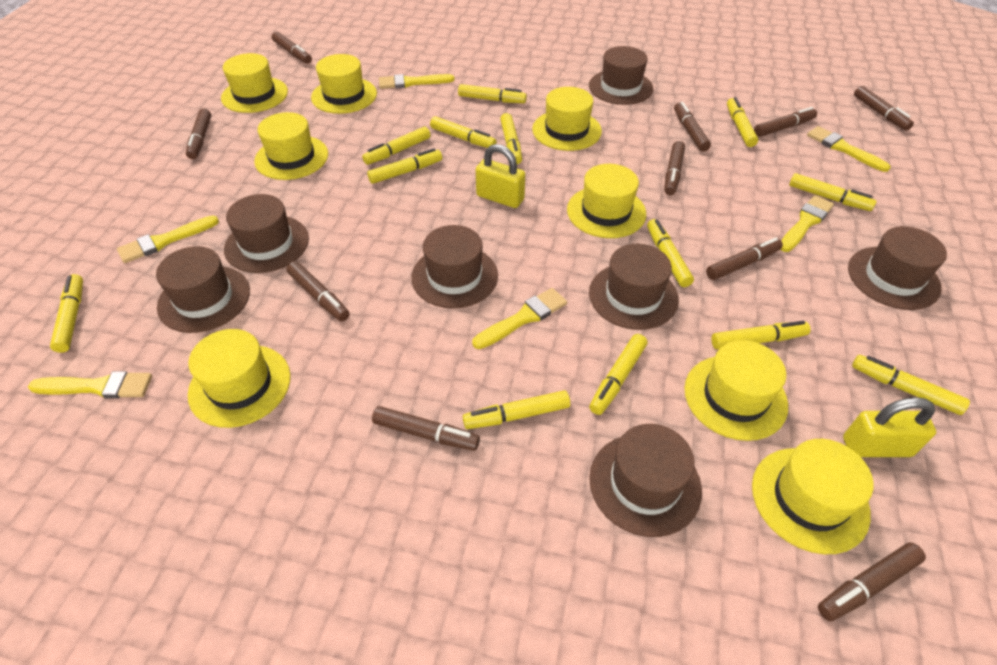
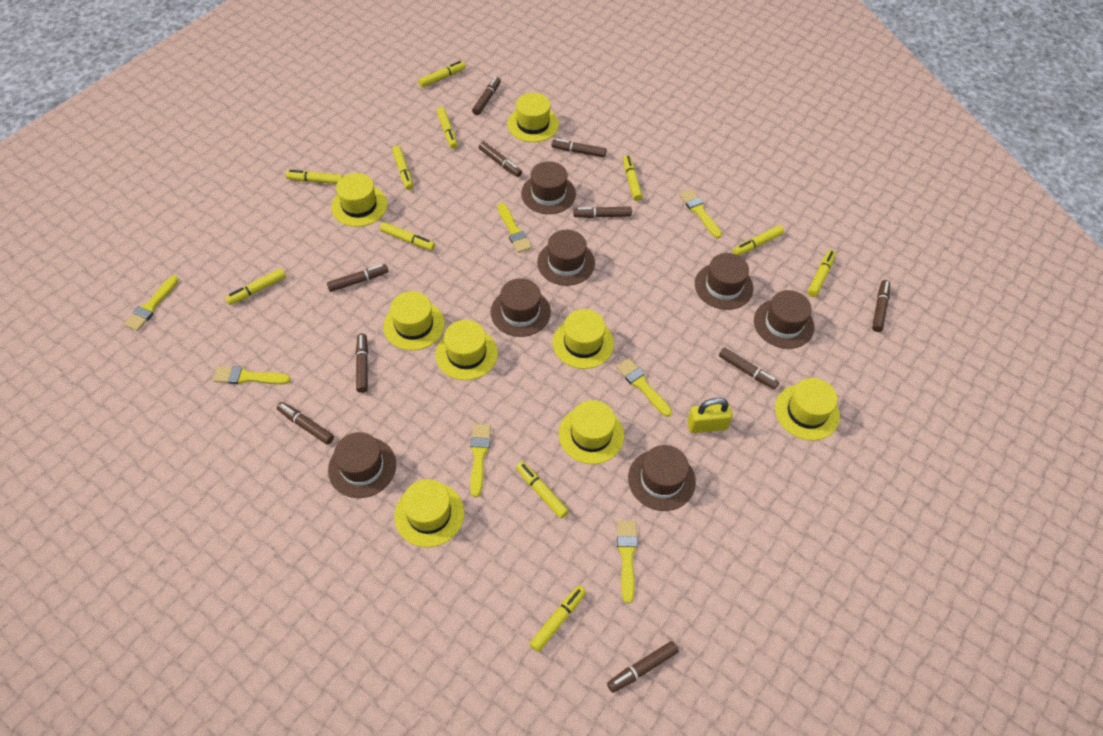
yellow brush: [28,371,152,399] [117,216,219,263] [379,74,455,89] [472,288,567,349] [781,195,834,252] [807,126,891,172] = 6 -> [124,275,179,331] [213,366,291,384] [470,424,491,497] [498,203,532,253] [616,358,672,417] [617,520,638,603] [680,189,722,238] = 7
yellow marker: [50,274,83,353] [362,126,430,165] [367,148,442,184] [430,116,496,148] [458,84,527,103] [463,390,570,429] [500,113,522,164] [589,334,647,415] [647,219,694,287] [711,321,810,349] [727,97,758,147] [789,173,876,211] [852,355,970,415] = 13 -> [225,268,286,305] [286,170,343,184] [380,222,435,251] [392,146,413,190] [418,61,466,88] [437,107,458,149] [516,461,569,519] [529,585,586,652] [623,155,643,201] [733,225,784,256] [808,250,836,297] = 11
yellow padlock: [476,144,525,208] [843,397,936,457] = 2 -> [687,398,733,433] = 1

